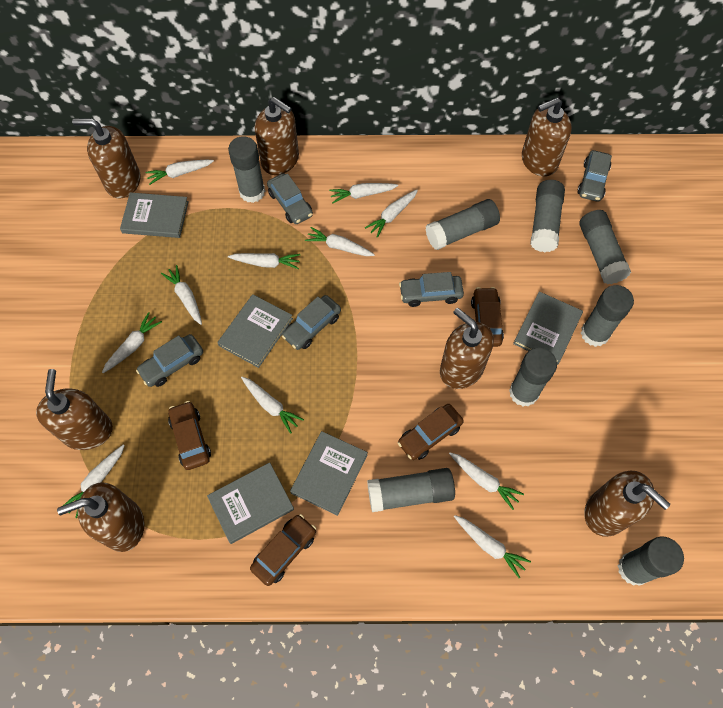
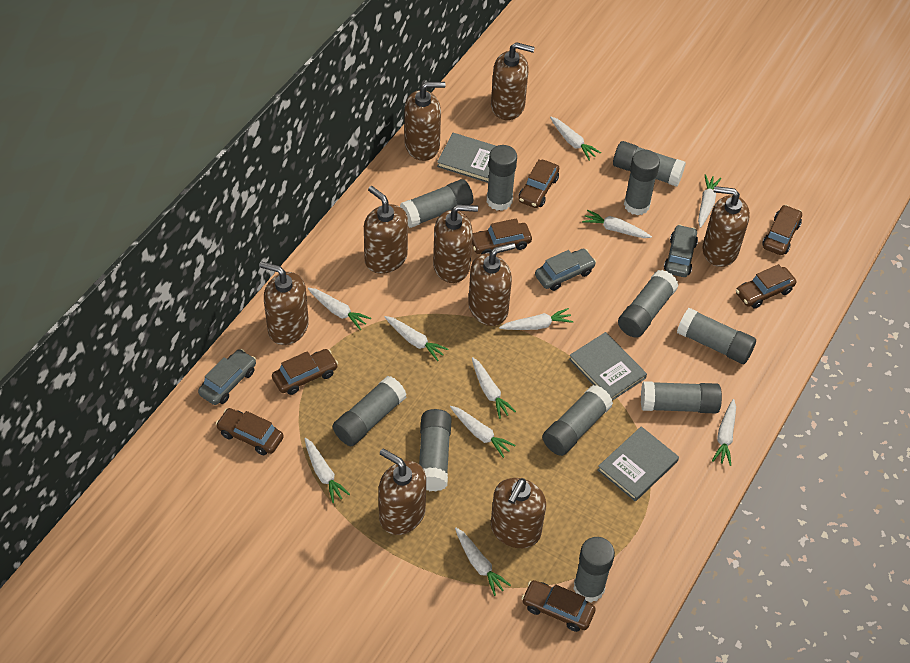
brown car: [168,401,211,470] [250,514,316,586] [398,404,464,460] [471,287,504,347] = 4 -> [216,408,284,455] [272,349,338,395] [472,218,532,254] [519,160,559,208] [521,580,596,632] [736,264,796,309] [762,205,802,255] = 7
brown soap dispenser: [36,369,113,450] [57,482,145,552] [72,118,141,198] [255,97,299,175] [440,308,494,389] [522,98,572,177] [584,471,670,537] = 7 -> [259,261,309,345] [364,186,408,274] [379,449,426,535] [405,82,445,161] [433,204,478,283] [468,243,515,326] [491,42,535,120] [491,478,546,548] [703,186,750,267] = 9
grey book: [120,192,189,238] [207,462,294,544] [217,294,293,368] [290,431,368,516] [513,291,583,365] = 5 -> [437,133,496,183] [569,332,647,401] [597,426,679,501] = 3
grey car: [136,334,203,387] [267,173,313,224] [282,295,341,350] [399,272,464,307] [577,150,612,202] = 5 -> [198,349,256,405] [535,249,596,291] [664,224,698,277] = 3
grey glue stick: [228,136,265,203] [367,468,455,512] [425,199,500,250] [509,348,557,407] [530,180,565,252] [579,210,631,284] [581,285,634,347] [618,536,684,586] = 8 -> [333,376,407,446] [400,179,473,228] [419,409,452,492] [487,145,517,211] [542,385,613,456] [573,537,615,603] [613,141,686,187] [618,270,679,338] [624,150,660,215] [641,381,722,414] [677,308,756,364] = 11

